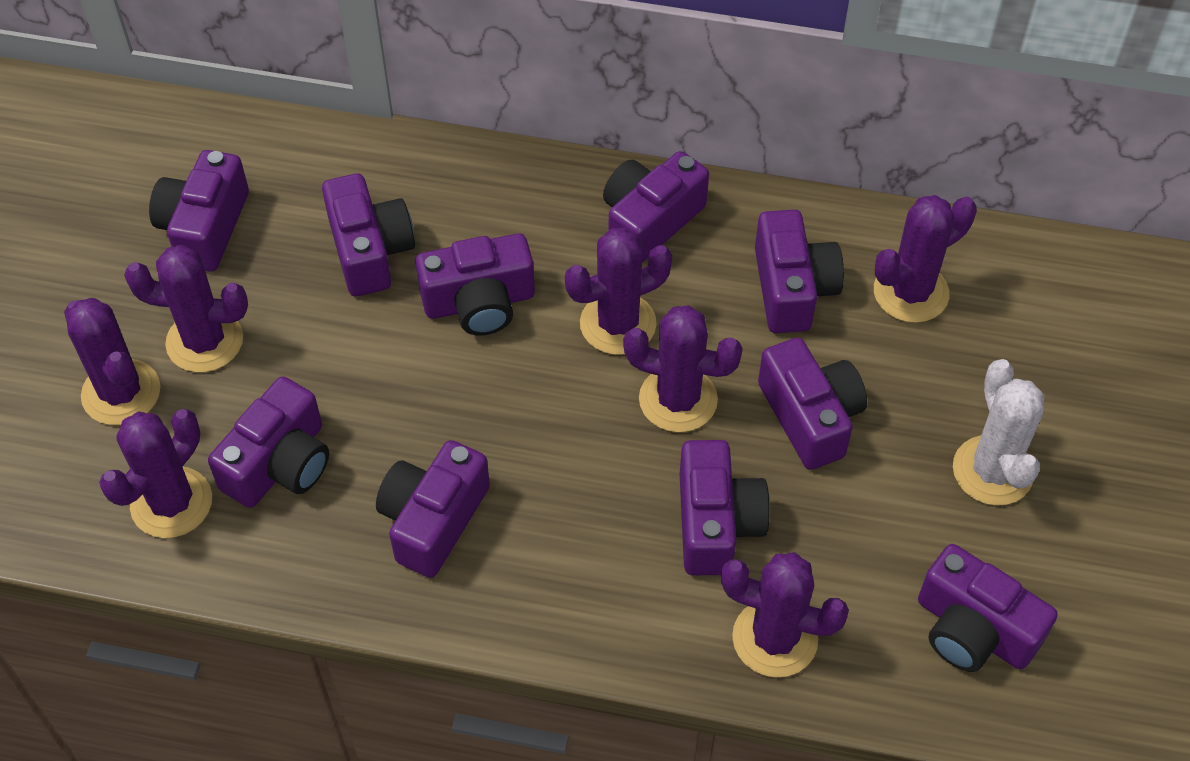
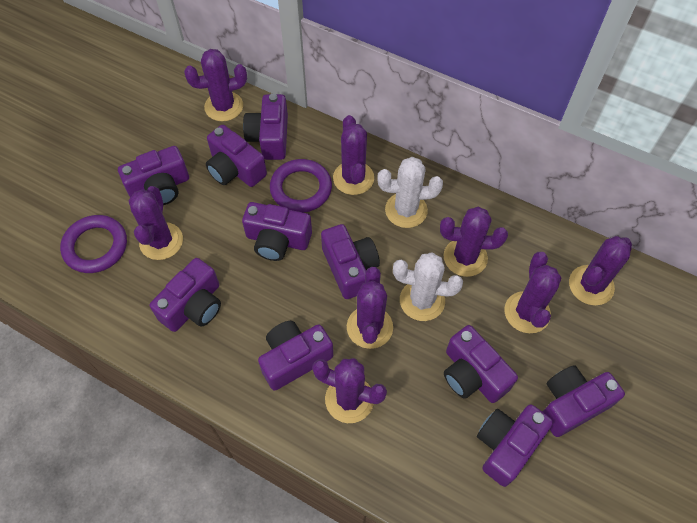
purple cactus: [64,298,160,425] [99,409,212,538] [124,245,248,373] [565,228,673,355] [623,305,743,432] [721,552,849,677] [874,195,977,323] = 7 -> [128,186,183,260] [184,49,247,121] [312,358,387,423] [333,115,374,195] [347,267,393,349] [440,207,508,277] [504,252,561,333] [569,236,632,305] = 8
purple ring: none = 0 -> [60,215,127,273] [270,159,332,213] = 2
white cactus: [953,359,1044,506] = 1 -> [378,157,443,228] [393,252,463,321] = 2

